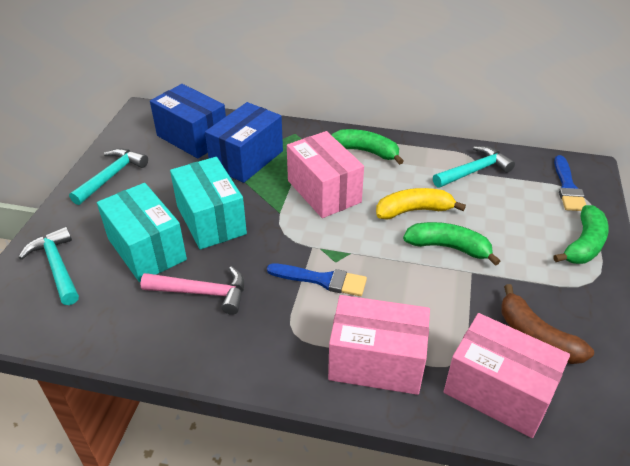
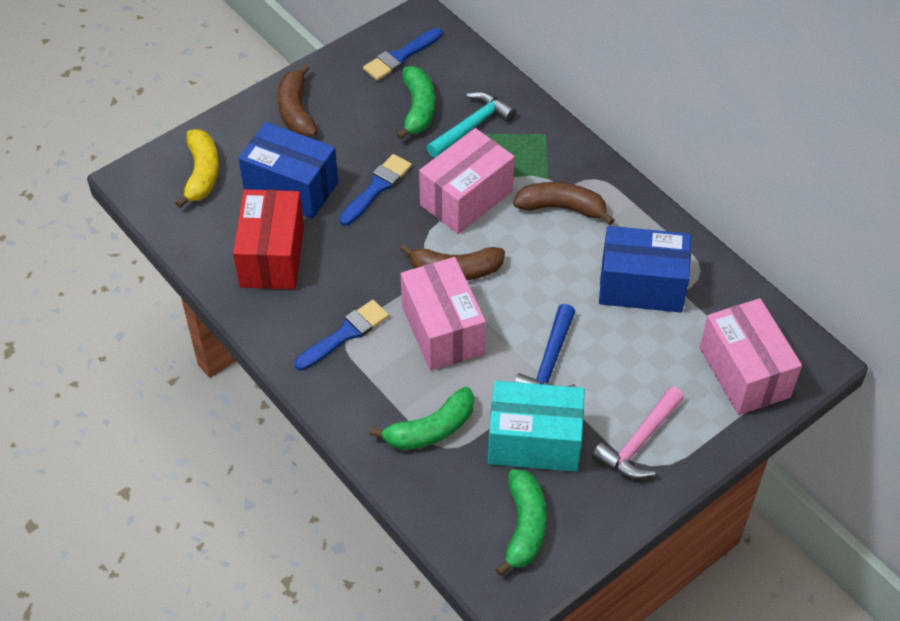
blue brush: [267,263,367,296] [554,155,586,211] = 2 -> [295,300,389,370] [339,154,412,226] [363,28,442,81] = 3
blue hammer: none = 0 -> [515,304,576,387] = 1
brown banana: [501,284,594,364] = 1 -> [278,64,318,137] [400,244,505,280] [513,182,614,225] = 3
red box: none = 0 -> [233,189,304,289] = 1
turquoise box: [97,183,187,282] [170,157,247,249] = 2 -> [488,381,585,472] = 1
turquoise hammer: [19,226,79,305] [69,148,148,205] [433,146,515,188] = 3 -> [427,92,516,158] = 1

